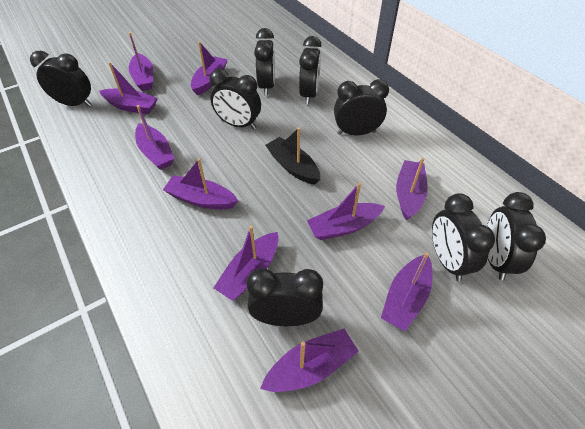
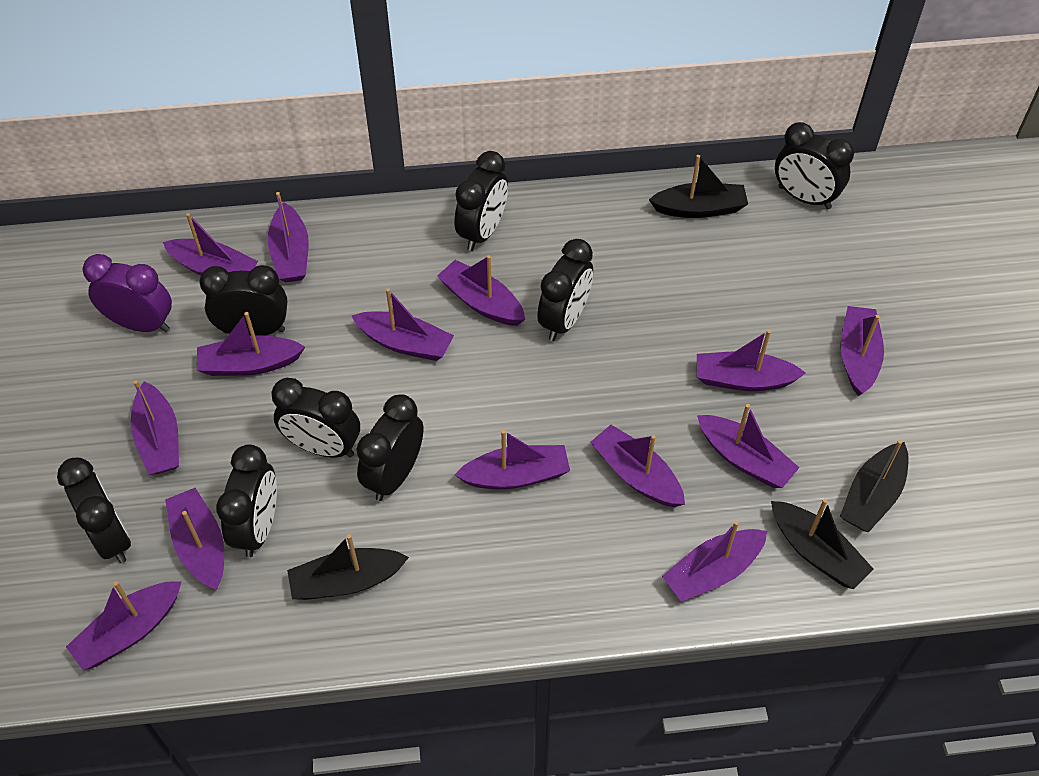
black boat: [265,127,320,185] = 1 -> [287,534,409,600] [649,155,748,218] [771,499,874,589] [840,440,909,533] = 4
purple boat: [99,62,158,114] [129,32,153,91] [135,105,175,170] [163,159,238,209] [191,41,228,95] [213,226,278,301] [260,329,359,392] [307,182,385,240] [381,252,432,331] [396,158,428,220] = 10 -> [66,581,182,671] [131,380,179,475] [163,213,258,276] [165,488,224,590] [197,312,305,376] [268,192,309,282] [352,288,454,361] [437,255,525,326] [455,430,570,489] [590,425,685,507] [662,521,767,602] [697,330,806,391] [697,404,800,488] [841,306,884,396] = 14
purple clock: none = 0 -> [83,254,172,332] = 1

